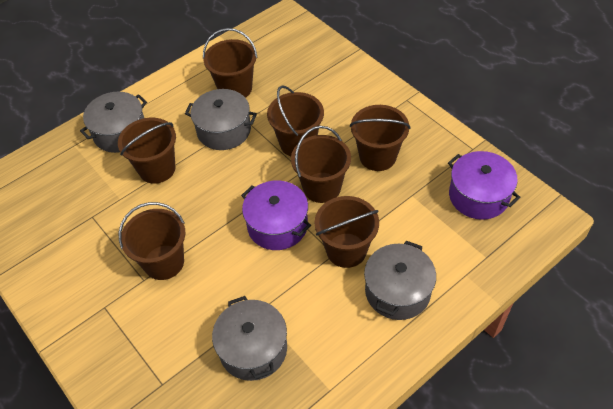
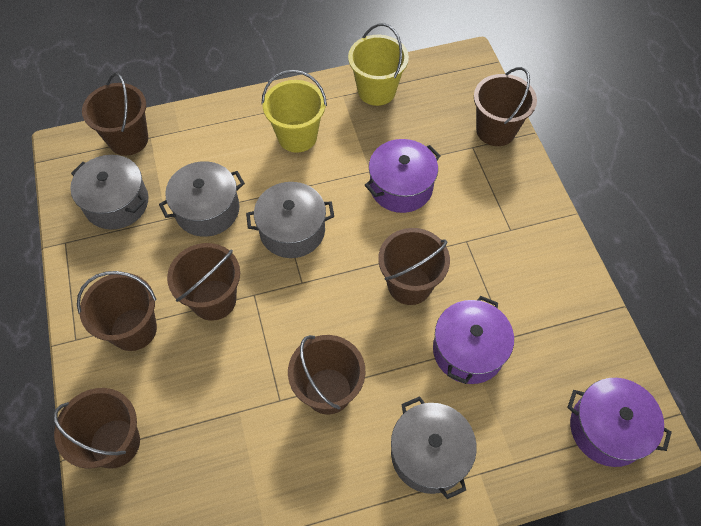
purple pot: [241,180,311,250] [448,151,521,220] = 2 -> [365,139,441,213] [433,296,514,384] [567,378,672,467] = 3
yellow bucket: none = 0 -> [262,70,327,153] [348,23,409,106] = 2

